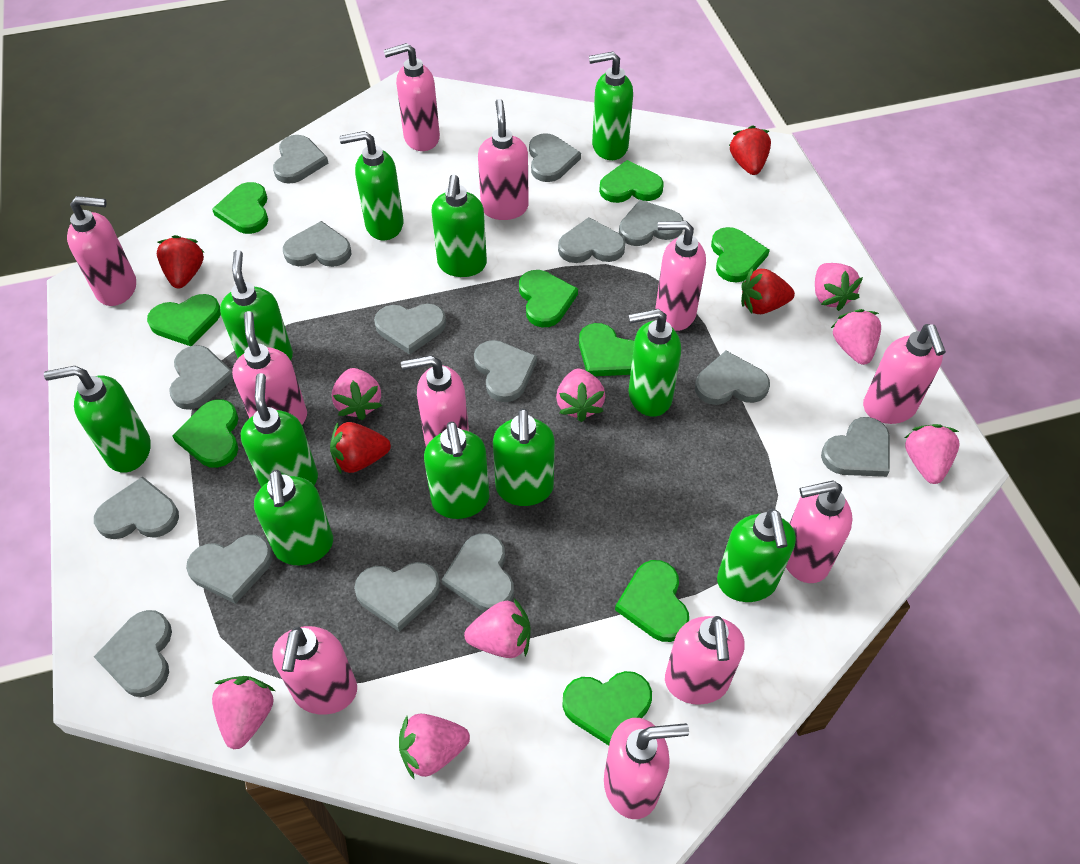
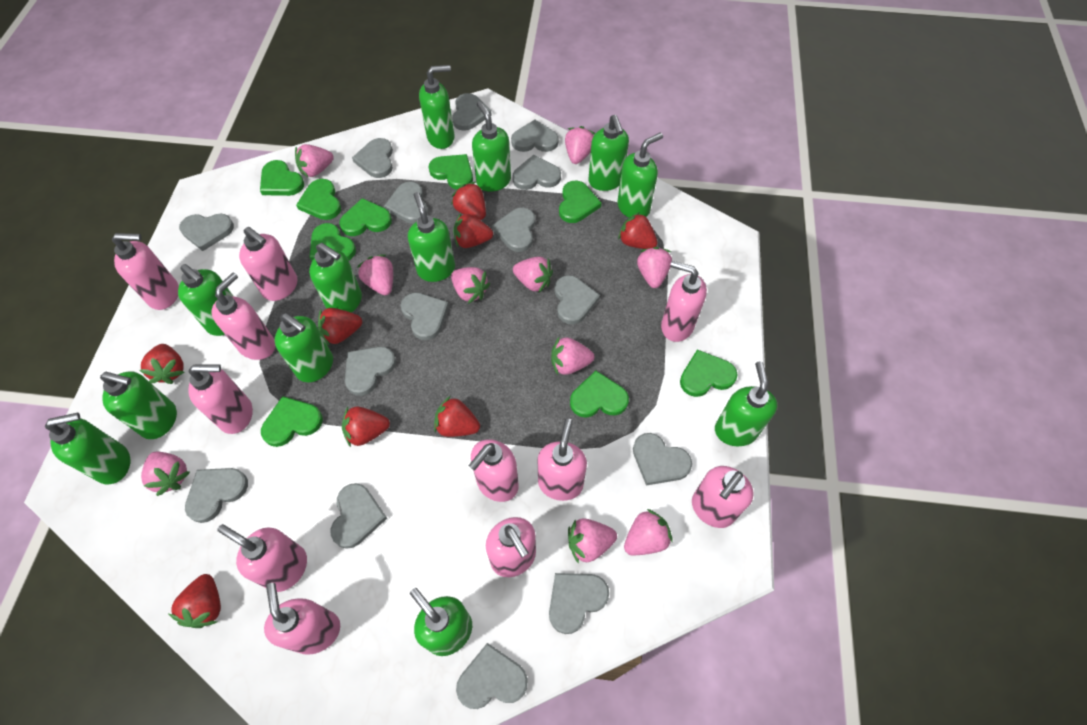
green soap dispenser: [44,366,151,473] [220,250,293,360] [241,373,318,487] [254,470,333,565] [339,131,404,240] [424,422,489,519] [432,175,487,277] [493,409,555,506] [589,52,633,160] [628,309,681,417] [717,508,796,602] = 11 -> [45,412,130,485] [100,371,177,439] [178,264,233,336] [274,313,333,382] [309,243,362,312] [408,192,455,282] [410,588,472,656] [419,65,455,149] [472,101,511,192] [588,115,629,191] [617,133,663,218] [715,361,777,447] = 12
pink strawberry: [212,676,275,749] [332,368,382,420] [399,714,470,779] [464,598,531,658] [556,368,605,422] [815,263,863,311] [831,309,881,365] [905,424,960,484] = 8 -> [141,452,190,496] [295,144,334,177] [357,254,393,295] [451,267,490,304] [513,257,553,293] [551,337,595,375] [565,126,596,164] [568,518,617,564] [624,509,672,555] [637,247,672,288] = 10
red strawberry: [157,235,205,288] [330,422,391,475] [729,125,771,175] [741,267,795,314] = 4 -> [140,344,184,384] [169,574,221,628] [318,308,362,346] [342,406,390,447] [434,396,480,437] [451,182,486,220] [453,213,493,248] [618,212,658,249] = 8

